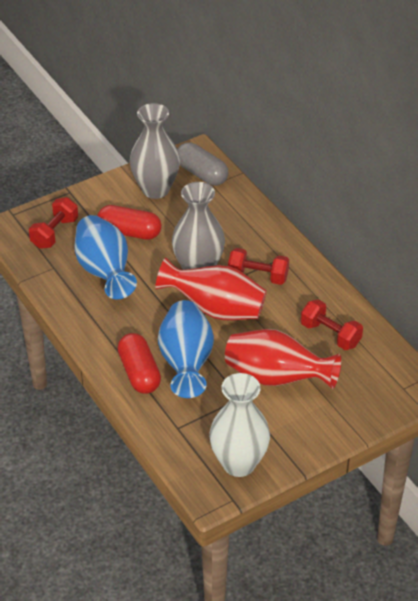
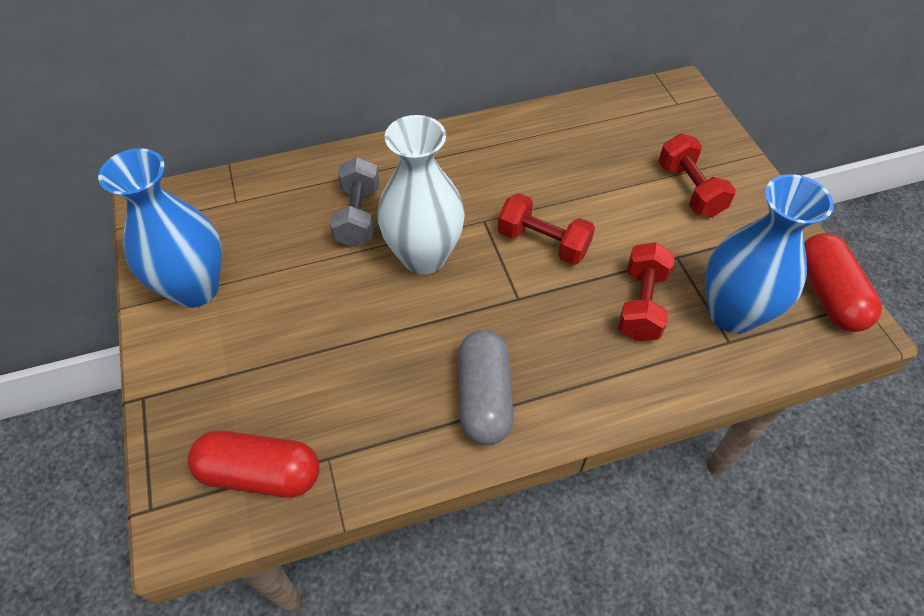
grey dumbbell: none = 0 -> [330,157,379,247] = 1
grey vase: [130,103,180,199] [172,182,225,270] = 2 -> none = 0
red vase: [155,258,267,320] [225,329,341,389] = 2 -> none = 0

